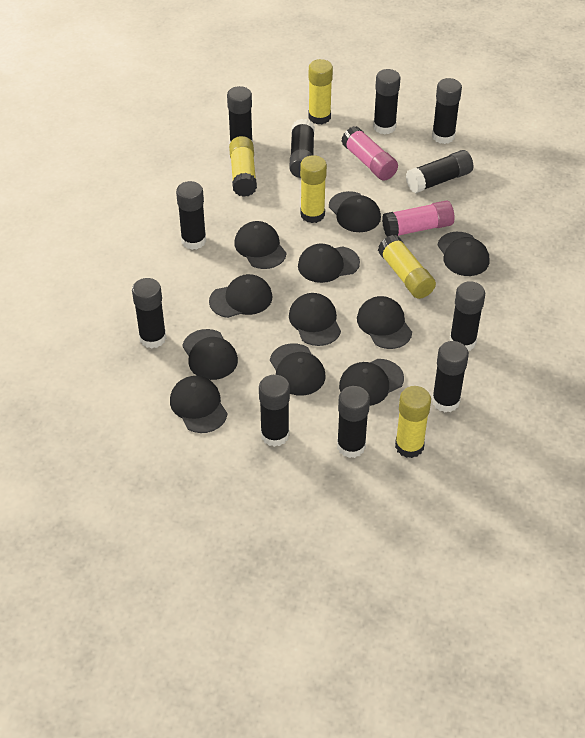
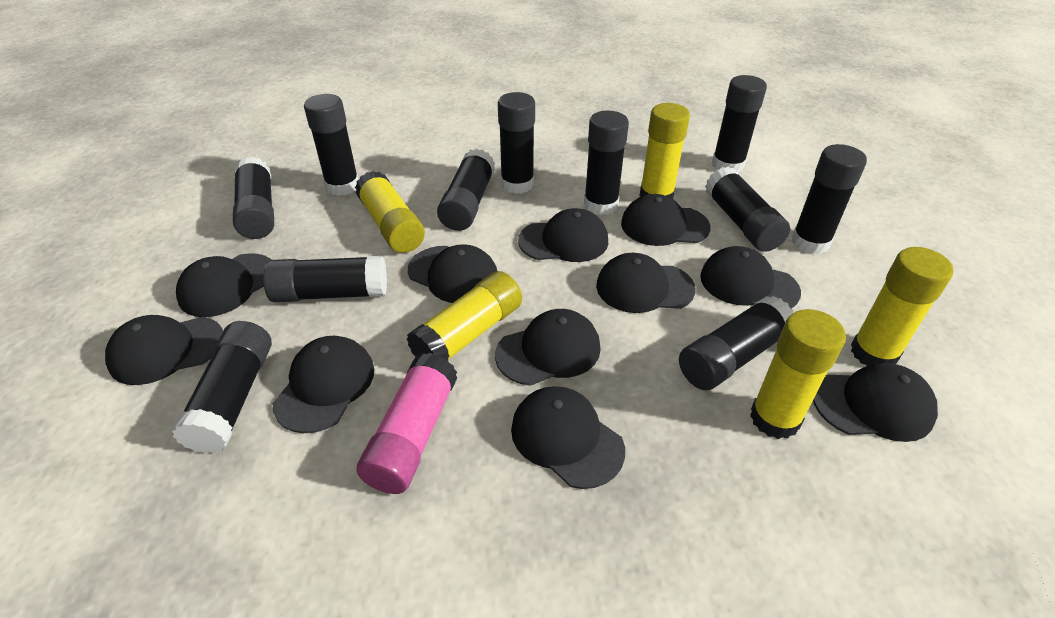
pink glue stick: [341,126,398,181] [382,200,454,237] = 2 -> [356,353,457,494] = 1

